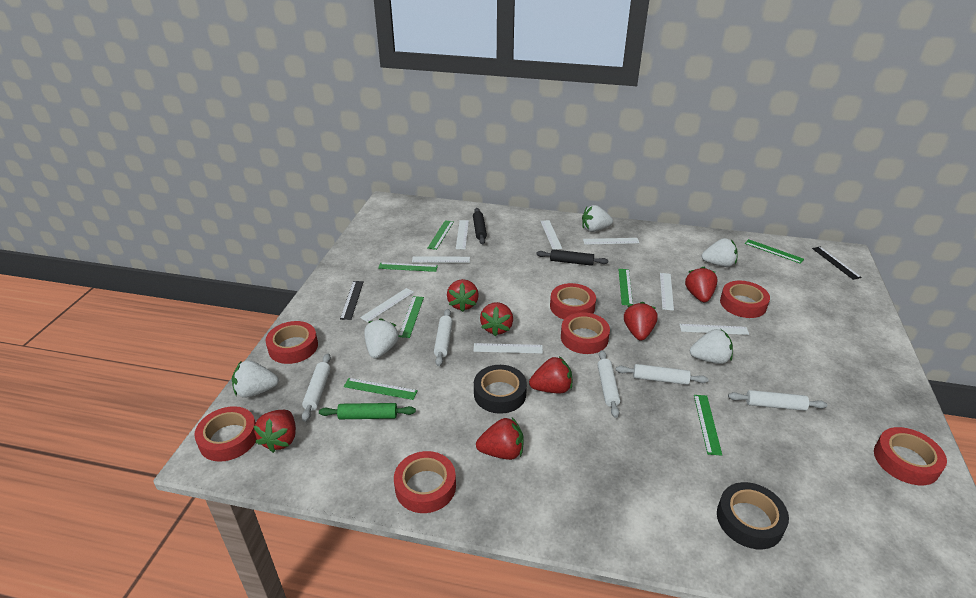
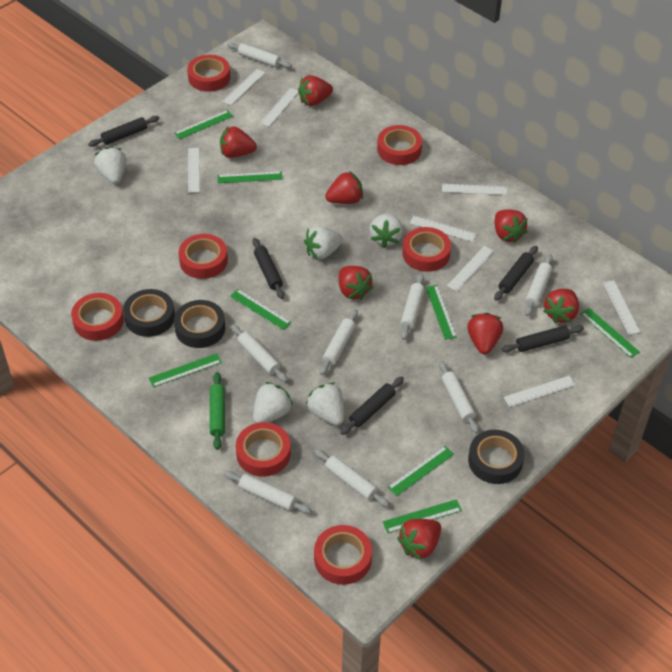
black rolling pin: [473,208,487,244] [536,249,608,266] = 2 -> [88,116,159,147] [252,238,284,299] [340,376,404,435] [494,246,538,301] [502,325,584,353] = 5
black ruler: [340,281,364,320] [812,247,862,280] = 2 -> none = 0
black tape: [474,365,527,414] [717,482,789,549] = 2 -> [123,289,175,337] [174,300,225,348] [468,430,525,484] = 3
green ruler: [344,378,418,400] [378,262,438,272] [398,296,424,338] [428,220,454,250] [618,269,633,305] [694,395,722,456] [745,239,804,264] = 7 -> [149,353,222,387] [174,110,233,139] [218,171,282,183] [230,289,291,330] [383,499,462,533] [387,446,454,496] [426,285,457,340] [580,308,640,358] = 8
red strawberry: [254,410,296,453] [447,279,479,312] [476,417,524,460] [480,302,513,336] [529,356,572,394] [624,302,658,341] [685,267,718,302] = 7 -> [220,126,257,158] [298,75,333,106] [325,171,363,204] [339,266,373,300] [397,519,441,560] [467,313,503,354] [495,209,527,243] [543,289,579,323] = 8
white rolling pin: [302,353,331,422] [434,309,453,366] [597,350,620,418] [616,364,709,385] [728,390,827,411] = 5 -> [224,471,311,514] [227,42,292,68] [231,325,288,382] [314,449,389,507] [320,309,358,375] [401,274,425,340] [439,361,479,433] [525,254,553,316] = 8

